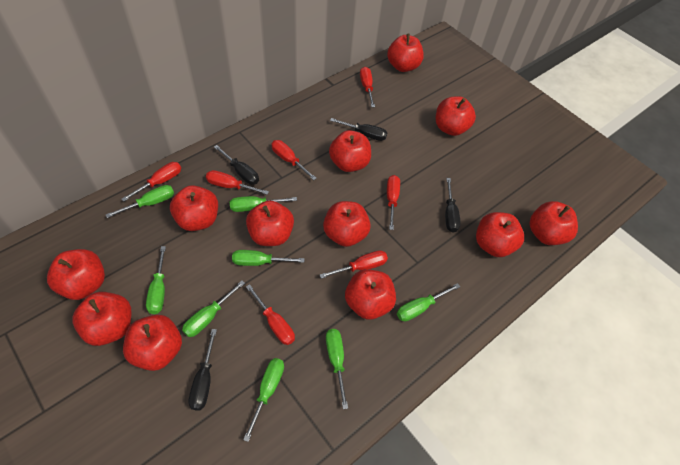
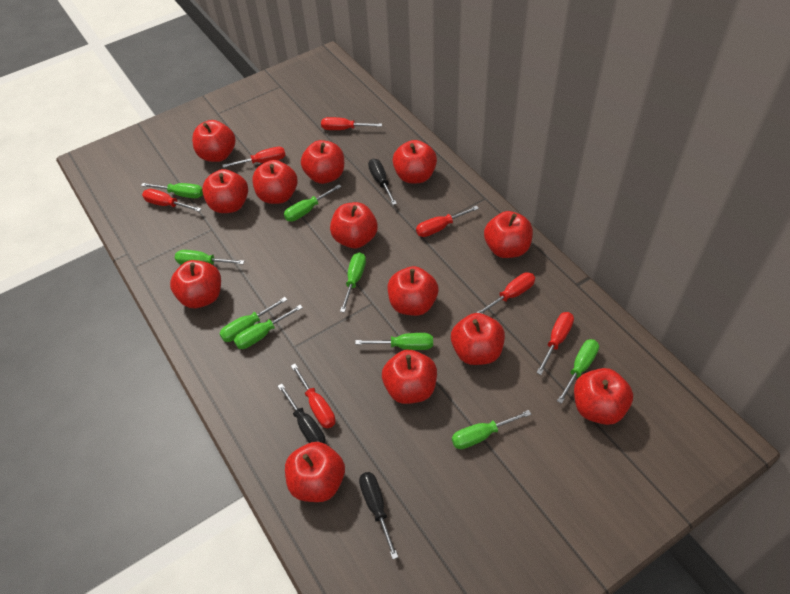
black screwdriver: [189,329,217,411] [214,145,259,185] [330,118,387,141] [445,178,461,232] = 4 -> [278,384,326,443] [359,472,398,559] [368,158,397,205] = 3
green screwdriver: [106,185,174,218] [146,246,166,314] [182,281,245,337] [230,196,297,212] [232,250,305,266] [243,358,284,442] [326,329,348,409] [397,283,460,322] = 8 -> [141,183,203,198] [175,250,244,265] [219,297,287,342] [234,305,303,349] [284,185,341,222] [340,252,366,313] [355,333,433,350] [452,410,531,449] [557,339,599,404] = 9
red apple: [47,249,105,300] [72,292,132,346] [123,315,182,371] [170,185,218,231] [246,200,294,246] [323,201,371,247] [329,130,371,172] [345,269,396,320] [387,34,424,72] [436,96,476,136] [476,212,524,257] [530,201,578,245] = 12 -> [170,260,221,308] [192,120,235,162] [202,169,248,213] [252,160,298,204] [285,442,345,502] [301,140,344,184] [330,202,378,248] [382,350,437,404] [388,266,438,316] [393,140,437,183] [451,313,505,365] [484,211,533,258] [574,368,633,425] = 13

